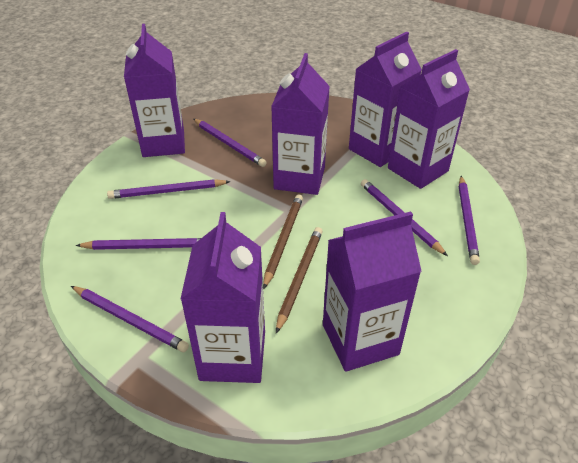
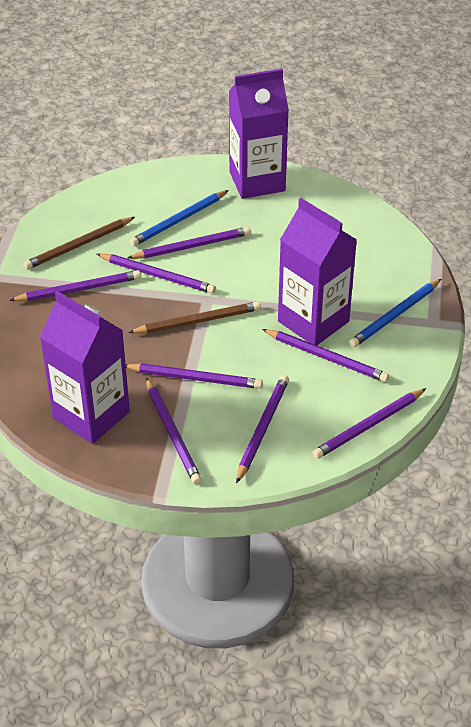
blue pencil: none = 0 -> [129,190,229,247] [349,279,441,348] = 2
purple carton: [124,24,185,157] [180,212,265,383] [271,53,330,195] [323,212,422,372] [349,32,422,167] [388,49,470,189] = 6 -> [40,291,130,444] [229,69,289,199] [278,198,357,345] = 3
purple pencil: [71,286,189,352] [76,238,201,250] [107,179,230,199] [194,119,267,167] [361,179,448,256] [459,176,480,265] = 6 -> [9,270,141,301] [97,254,216,294] [126,363,263,389] [127,227,251,259] [146,378,202,485] [236,375,289,484] [262,329,389,382] [312,388,426,459] = 8

